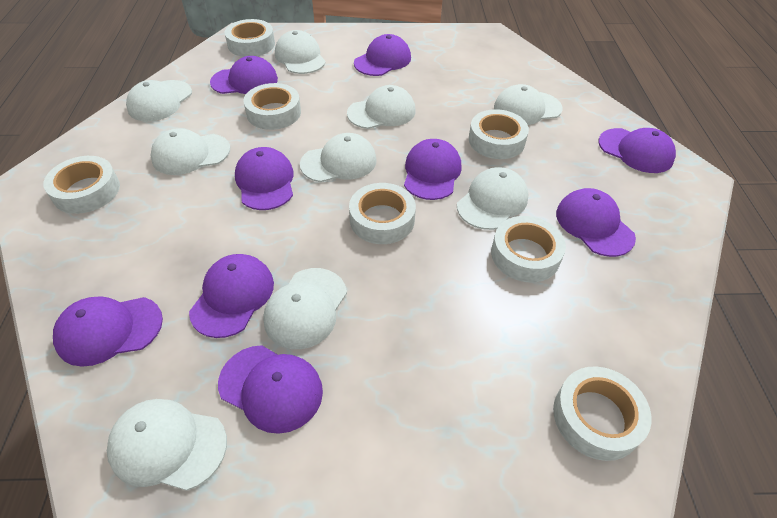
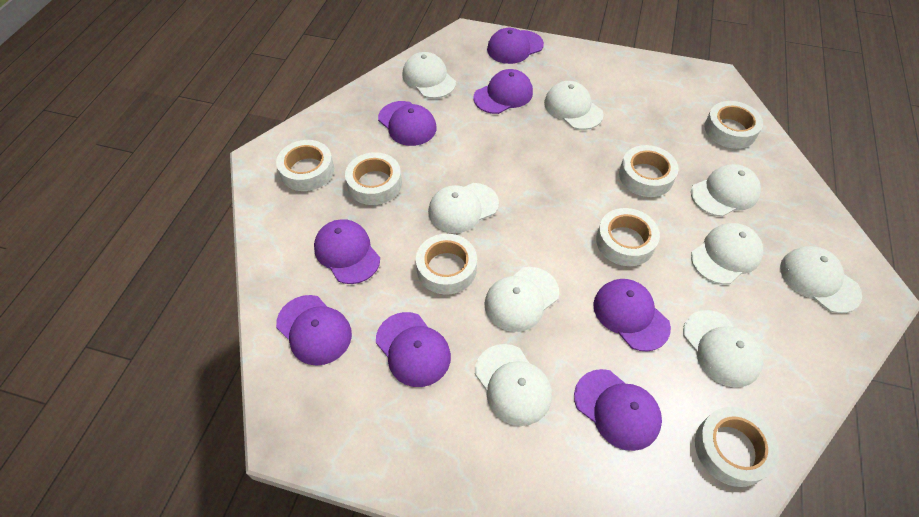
purple cap: [53,296,163,367] [189,254,274,338] [210,56,278,94] [218,345,323,434] [235,147,294,210] [354,34,411,76] [404,139,462,200] [556,188,636,257] [599,128,676,173] = 9 -> [276,295,352,366] [314,219,380,284] [376,312,451,387] [378,101,437,146] [473,69,533,114] [487,28,544,64] [574,369,662,451] [593,279,671,351] = 8

